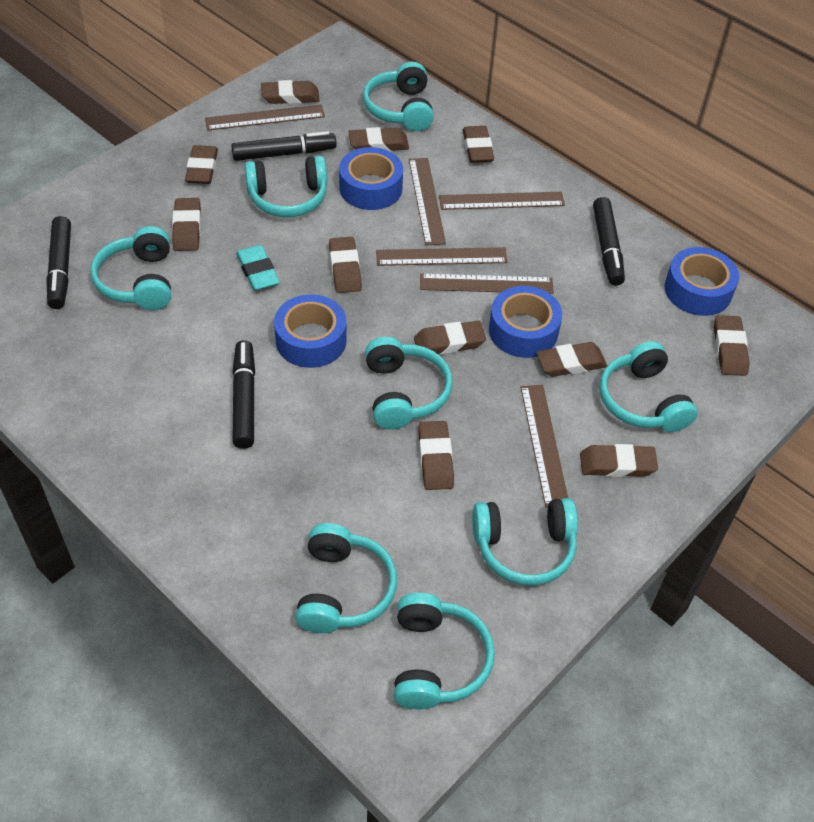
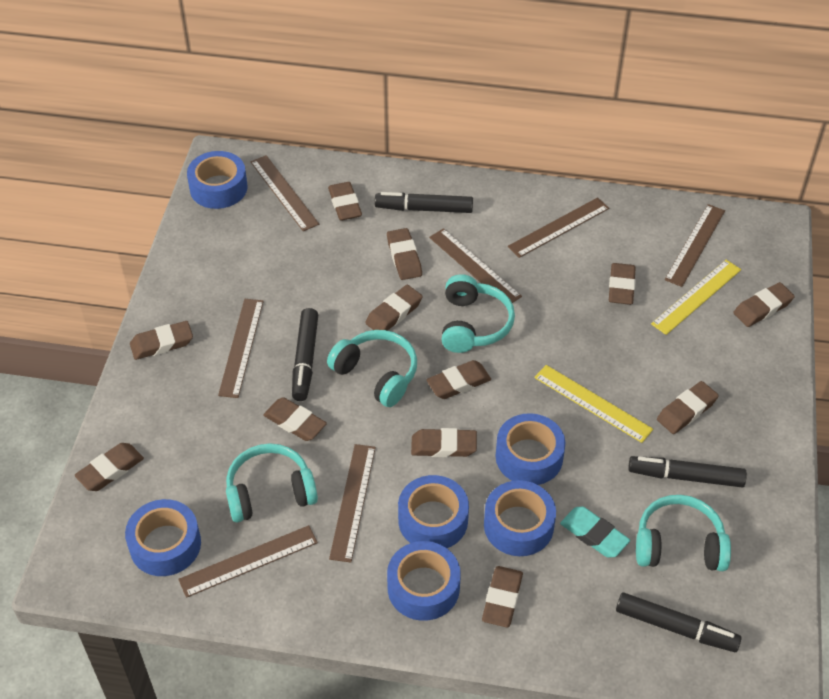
blue tape: [274,294,347,368] [339,147,403,210] [489,286,562,358] [665,247,739,316] = 4 -> [125,499,201,576] [187,151,248,209] [387,541,461,621] [398,475,469,548] [484,480,556,556] [495,413,565,485] = 6
brown eraser: [172,198,201,251] [185,145,218,184] [261,80,320,104] [329,237,362,293] [348,127,409,152] [414,321,486,355] [418,421,454,490] [463,126,494,163] [536,342,607,377] [580,444,658,477] [714,315,750,376] = 11 -> [75,443,144,491] [130,321,193,360] [263,397,327,441] [328,182,362,221] [365,285,423,331] [387,228,422,280] [411,428,477,457] [426,360,491,399] [482,566,523,627] [609,263,636,305] [657,381,719,434] [733,282,795,327] = 12
brown ruler: [205,105,325,131] [376,247,508,266] [409,158,446,245] [420,274,554,294] [439,192,565,210] [521,385,568,508] = 6 -> [178,525,318,598] [218,299,264,398] [251,155,319,231] [329,444,376,563] [429,228,522,303] [508,197,609,258] [664,204,725,287] = 7
turquoise headphones: [90,226,171,310] [245,155,327,217] [295,523,397,633] [363,62,434,131] [365,337,452,429] [394,593,495,709] [472,498,578,586] [600,341,698,432] = 8 -> [226,443,318,523] [327,330,417,407] [442,274,515,353] [636,495,731,571] = 4
yellow ruler: none = 0 -> [534,365,653,443] [651,260,741,335] = 2

